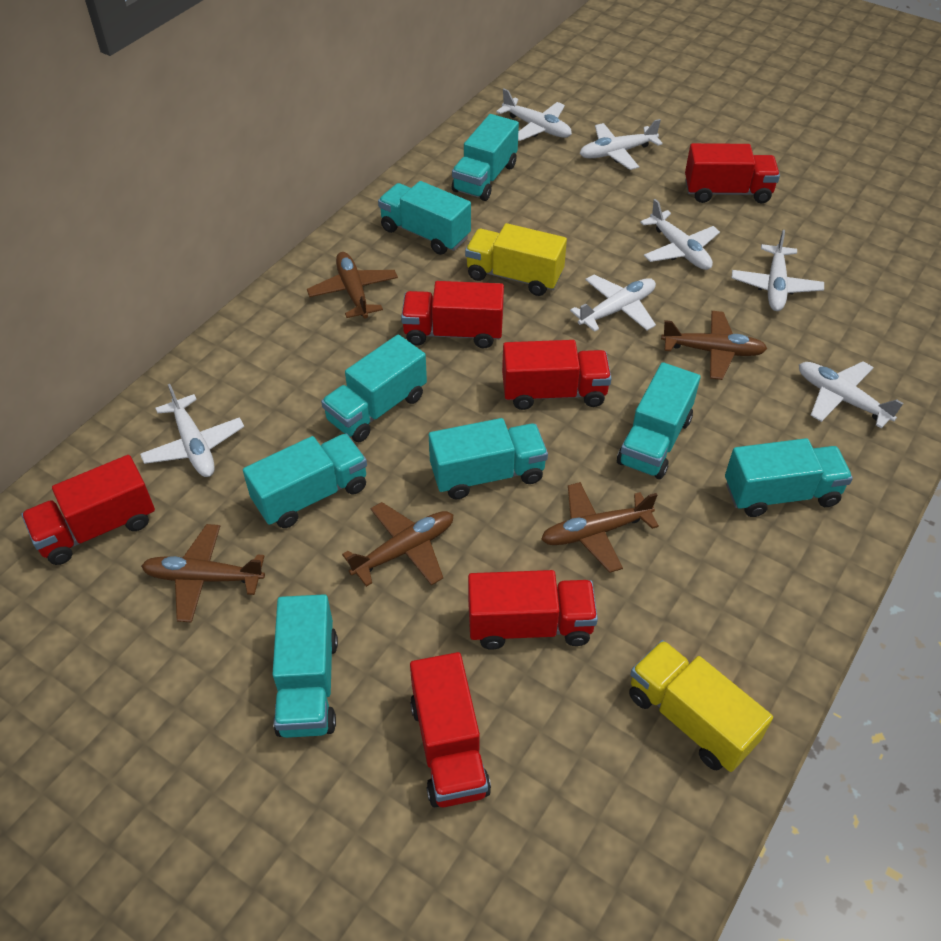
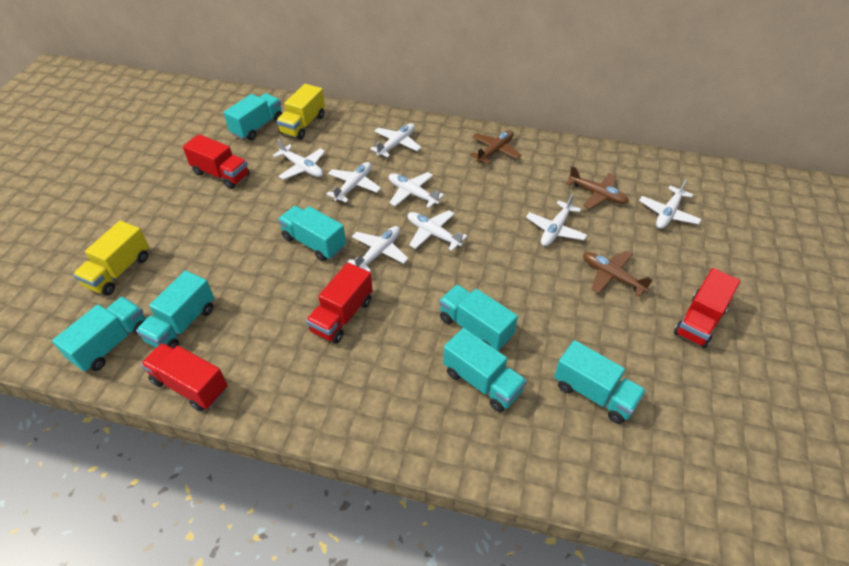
brown plane: [141,524,265,623] [307,252,398,318] [342,502,453,587] [541,482,659,573] [661,311,767,380] = 5 -> [470,130,522,164] [566,166,629,209] [583,251,653,297] = 3
red truck: [21,455,155,565] [401,281,504,349] [410,652,491,807] [468,570,598,650] [502,340,612,410] [685,143,780,203] = 6 -> [141,343,228,411] [183,134,250,189] [306,263,373,343] [674,268,740,349] = 4
turquoise truck: [243,434,367,528] [272,594,338,738] [321,334,427,442] [378,181,471,255] [429,418,548,499] [452,114,519,201] [617,362,700,479] [725,438,853,517] = 8 -> [52,297,146,372] [136,270,214,349] [224,93,282,140] [278,206,346,261] [439,285,518,351] [443,328,527,412] [554,340,646,424] = 7
white plane: [140,384,244,477] [496,89,572,141] [570,275,656,332] [579,119,663,170] [640,199,720,270] [732,230,824,311] [799,361,904,428] = 7 -> [273,139,325,180] [326,162,381,203] [347,226,409,272] [370,123,421,158] [389,172,444,208] [408,210,467,251] [526,193,587,246] [639,179,702,229] = 8

